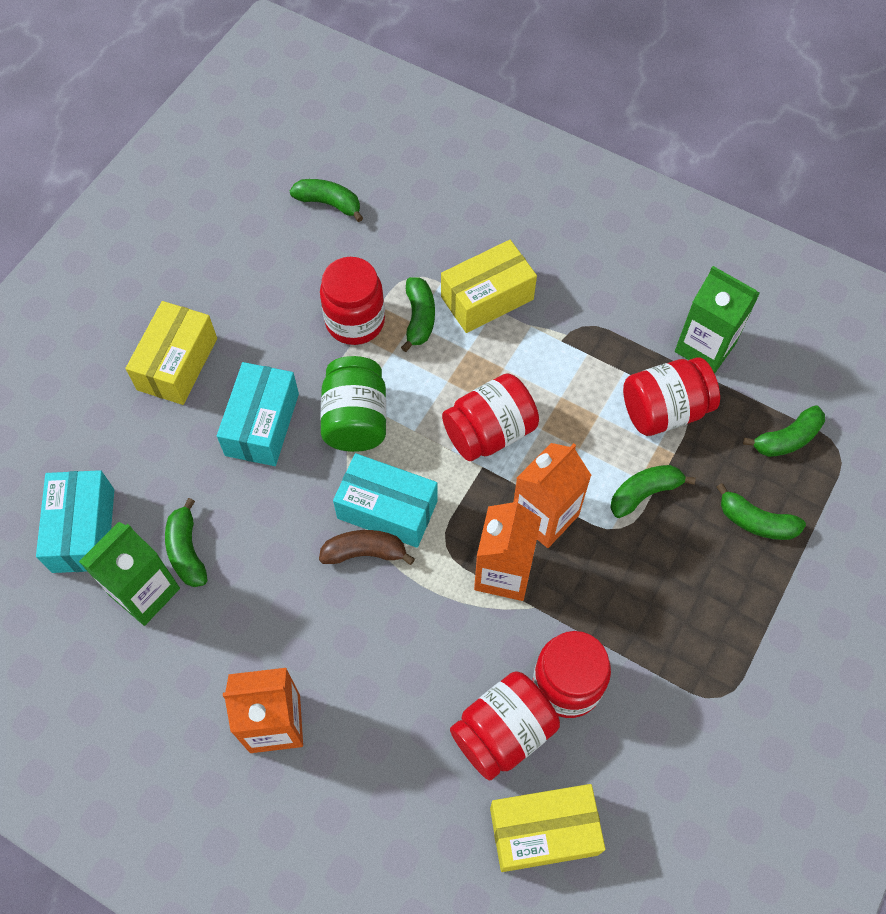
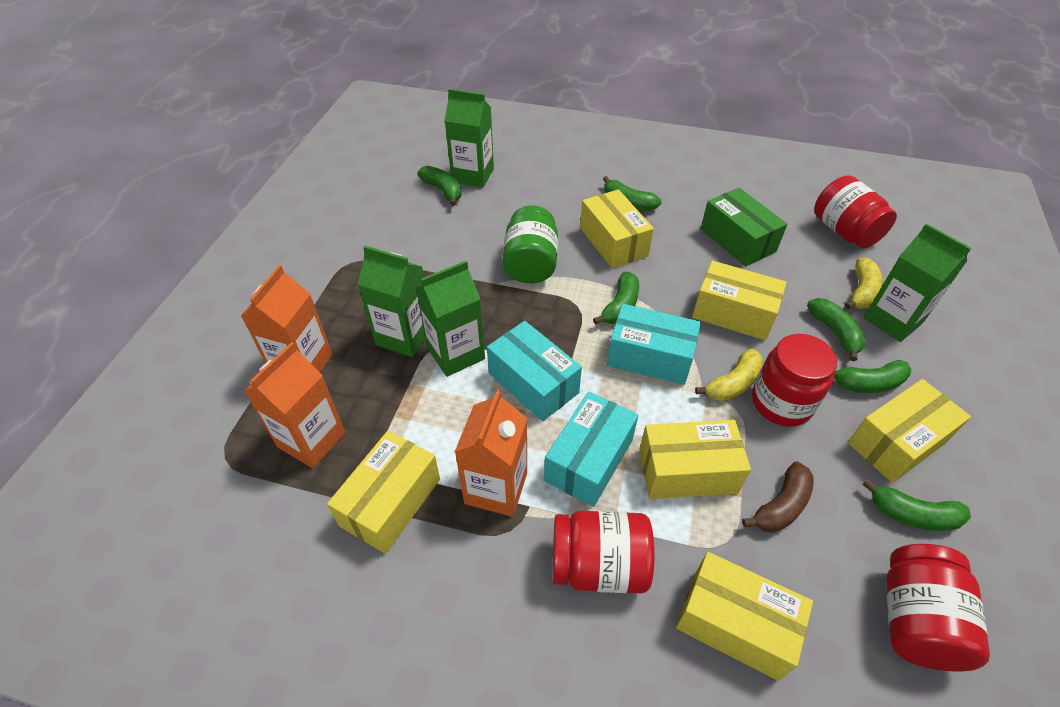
green box: none = 0 -> [701,188,787,267] = 1
green carton: [79,522,180,626] [675,266,760,374] = 2 -> [357,246,426,357] [415,261,485,377] [444,89,494,188] [864,223,971,342] = 4
red jar: [320,257,385,345] [442,373,539,461] [450,671,560,780] [533,631,611,718] [623,357,720,436] = 5 -> [553,511,654,593] [752,334,837,427] [814,175,897,248] [886,544,990,672] = 4
yellow banana: none = 0 -> [695,349,763,401] [845,258,883,310] = 2
yellow box: [125,301,217,405] [441,240,537,333] [490,784,606,872] = 3 -> [327,431,440,554] [580,189,654,268] [639,420,751,499] [676,552,813,681] [692,260,787,340] [848,379,971,483] = 6

